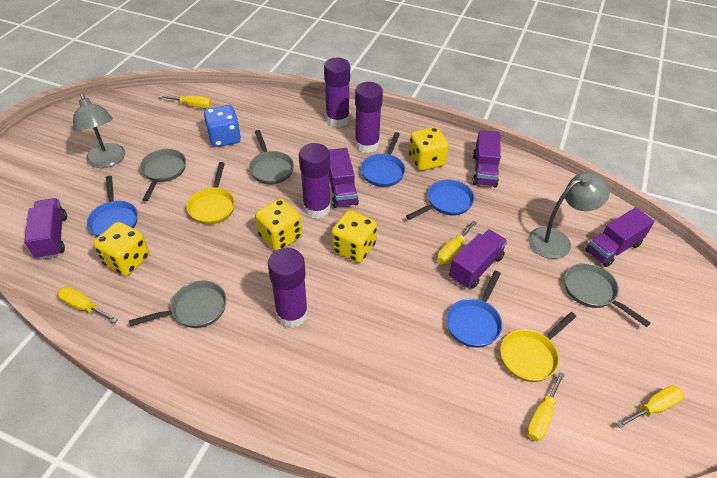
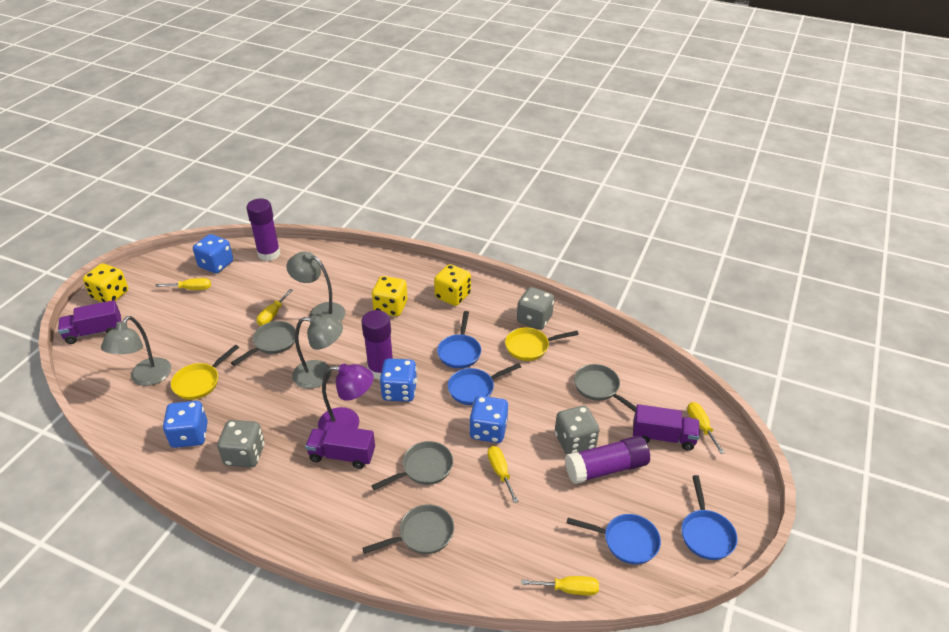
blue dice: [204,105,241,147] = 1 -> [163,401,208,448] [193,234,233,273] [380,359,417,402] [469,396,508,443] = 4
grey dice: none = 0 -> [217,420,265,468] [517,287,554,330] [555,406,599,454] = 3
grey lamp: [73,94,125,168] [528,172,610,259] = 2 -> [101,316,171,386] [286,252,346,322] [292,315,343,389] = 3
purple glue stick: [268,248,308,328] [299,143,331,218] [324,58,350,127] [355,82,383,153] = 4 -> [246,198,280,261] [361,310,393,380] [565,436,650,484] = 3
purple lamp: none = 0 -> [318,364,374,430] = 1
purple truck: [24,198,67,259] [329,148,359,208] [449,229,507,289] [472,130,501,188] [585,207,655,267] = 5 -> [58,300,122,344] [305,425,375,469] [633,404,700,451] = 3
yellow dice: [93,222,150,276] [255,198,302,251] [331,210,377,263] [409,127,449,171] = 4 -> [83,263,128,302] [372,276,408,316] [434,264,471,306] = 3

